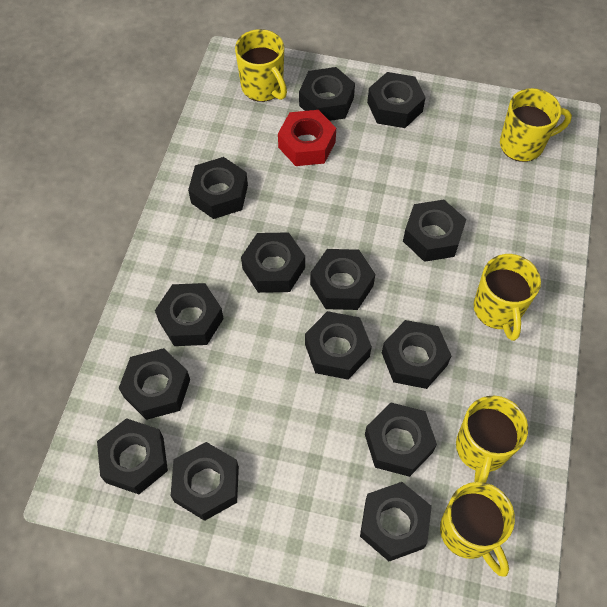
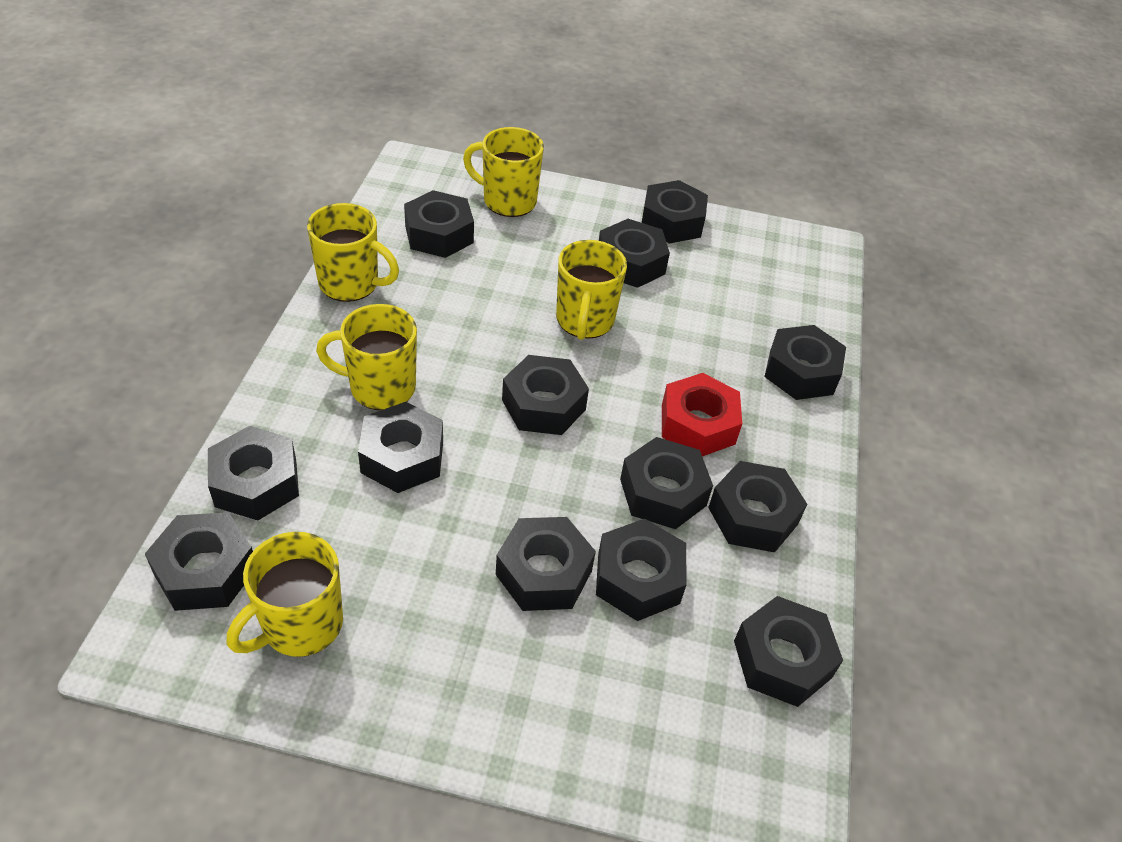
black nut: [97,418,168,494] [119,348,190,420] [155,283,224,346] [171,442,239,521] [188,157,248,219] [241,232,305,293] [299,67,355,121] [305,311,372,380] [310,249,375,310] [360,482,432,561] [365,402,437,477] [367,72,426,128] [382,320,451,389] [403,200,466,262] = 14 -> [145,512,253,611] [208,426,299,520] [358,402,443,493] [404,190,474,258] [496,517,596,611] [502,355,589,435] [596,519,687,621] [599,219,670,288] [620,437,713,529] [642,180,708,244] [708,461,807,552] [734,596,843,707] [764,325,846,400] = 13

